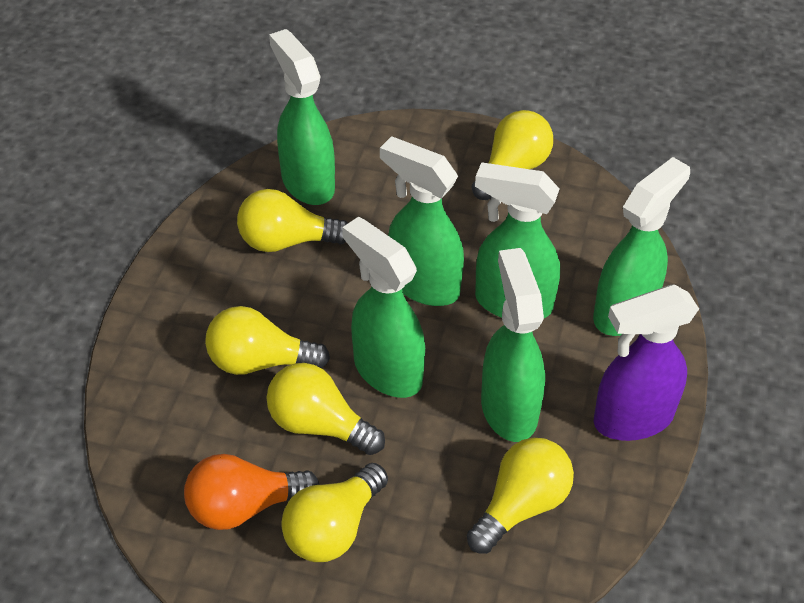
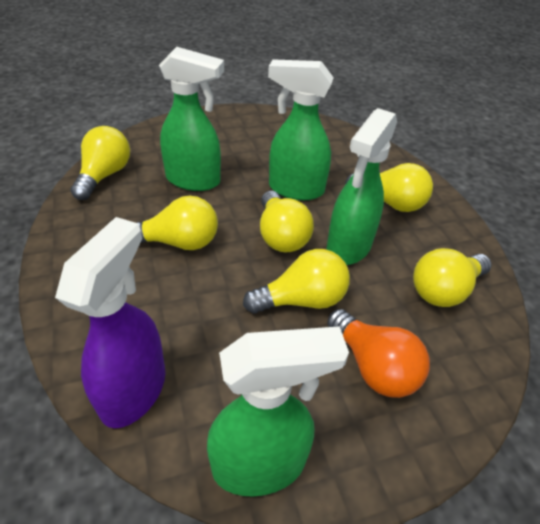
green spray bottle: [269,29,335,205] [342,217,425,398] [380,136,464,306] [475,162,560,318] [481,248,545,442] [593,157,690,336] = 6 -> [159,47,224,191] [207,326,349,497] [268,59,334,200] [326,108,397,265] = 4

